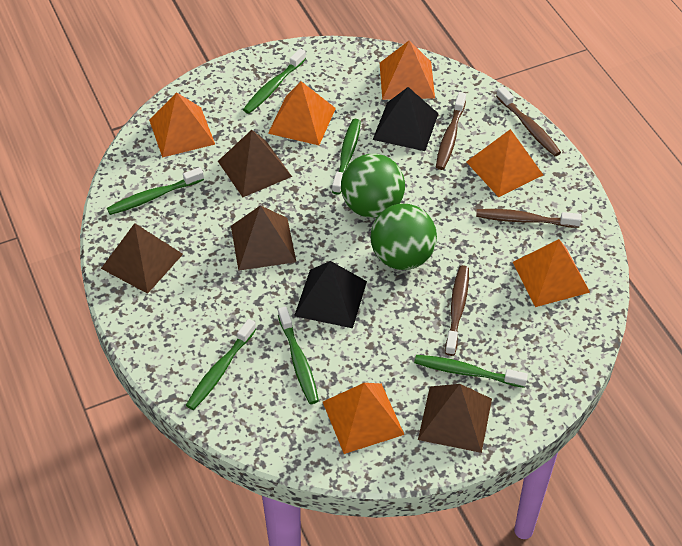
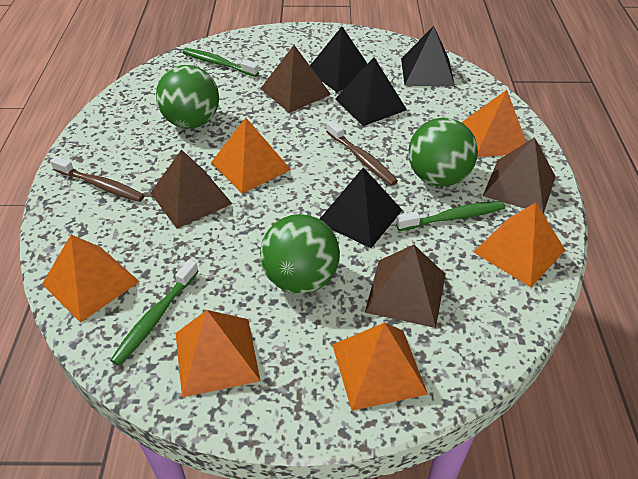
black pyramid: [294,261,367,328] [373,87,439,151] = 2 -> [310,27,367,92] [320,167,402,248] [335,57,407,126] [401,26,455,86] = 4
brown toothbrush: [436,92,466,170] [445,265,469,356] [476,209,582,228] [496,86,561,156] = 4 -> [50,156,145,202] [326,120,398,186] = 2
green ball: [341,154,405,218] [370,204,437,270] = 2 -> [156,65,219,129] [260,214,340,294] [408,118,478,187] = 3
green toothbrush: [107,167,204,215] [186,319,256,410] [243,49,306,114] [278,306,319,404] [332,119,361,194] [414,355,528,388] = 6 -> [110,260,199,366] [183,48,259,77] [396,201,505,231] = 3

